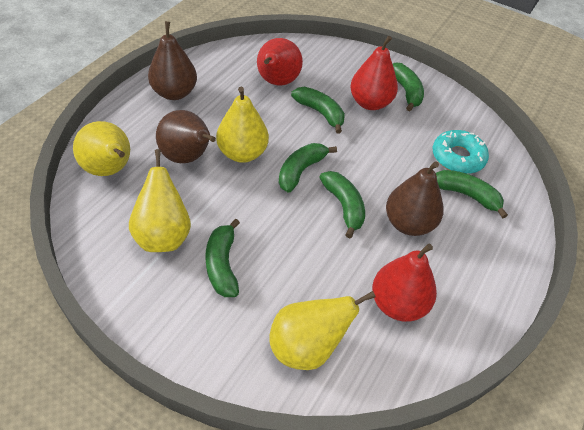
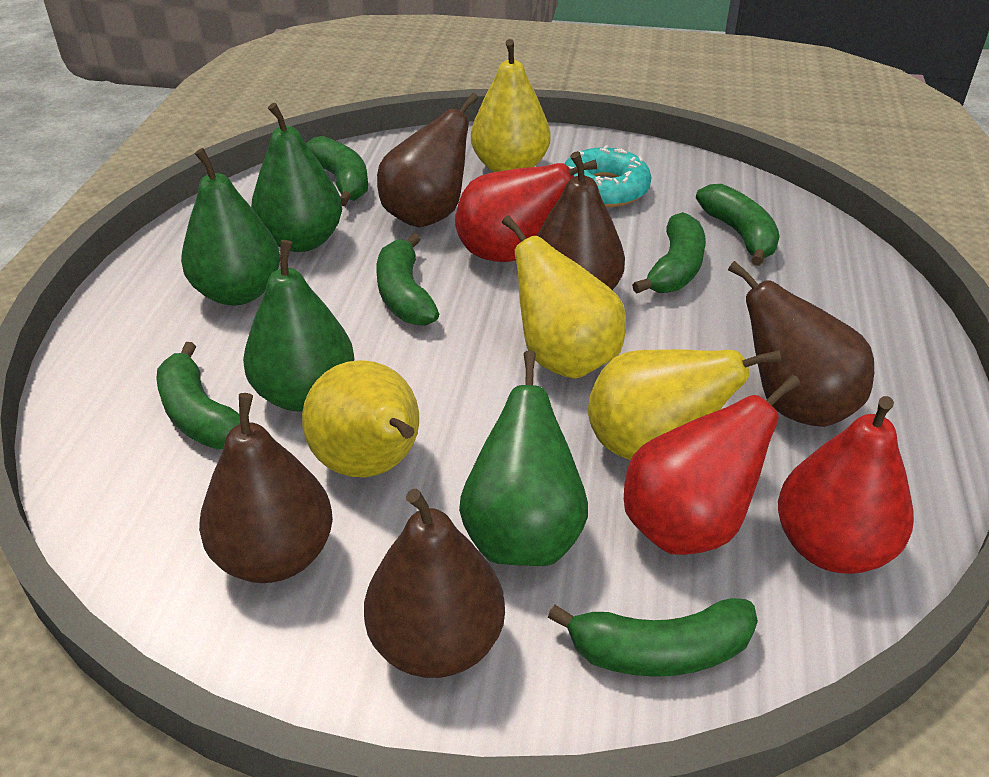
brown pear: [148,21,197,100] [156,110,216,163] [386,161,443,236] = 3 -> [199,393,333,583] [364,489,505,678] [377,93,478,227] [537,151,625,290] [728,261,874,427] = 5
green pear: none = 0 -> [181,148,280,306] [243,240,355,412] [251,103,342,252] [459,350,588,566] = 4

